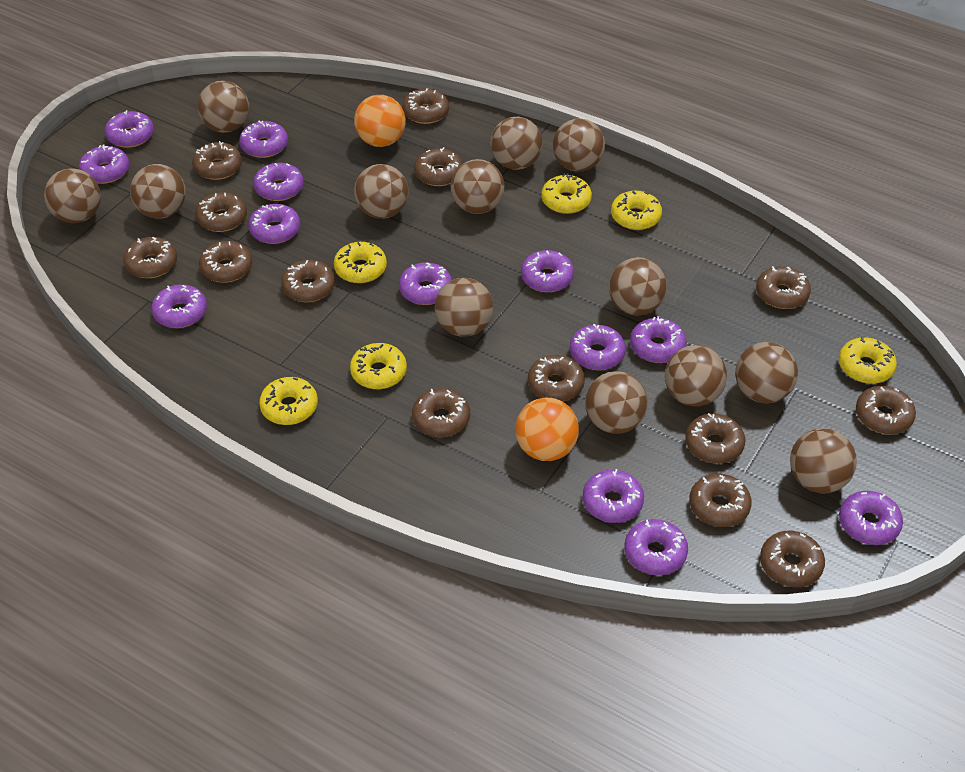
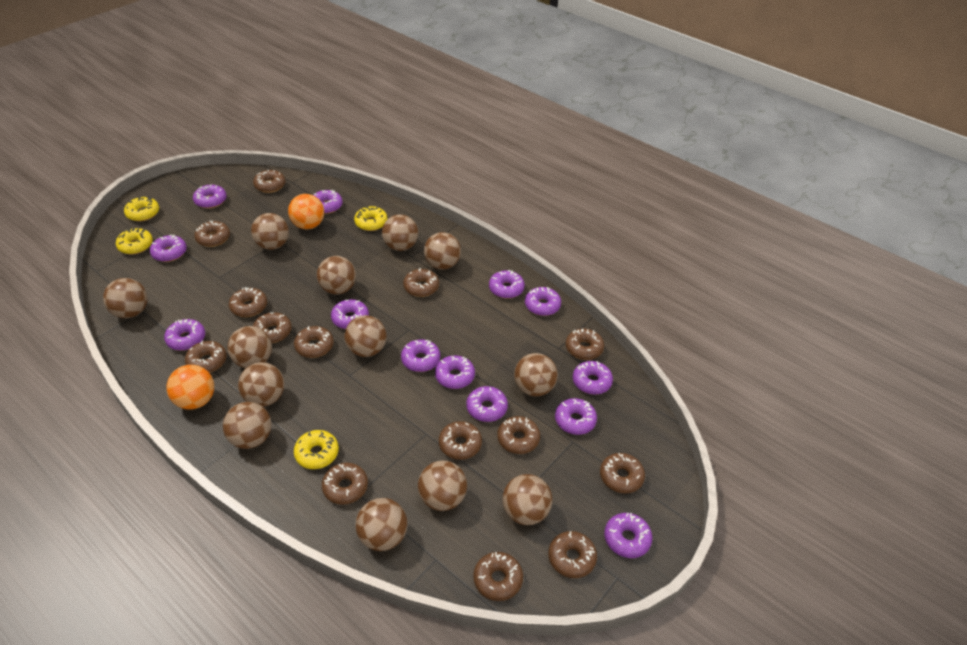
yellow donut: [259,377,318,425] [334,242,387,283] [350,343,407,389] [541,173,592,214] [611,191,662,230] [839,336,897,384] = 6 -> [116,228,153,254] [124,197,159,221] [294,430,339,469] [354,206,387,231] = 4

